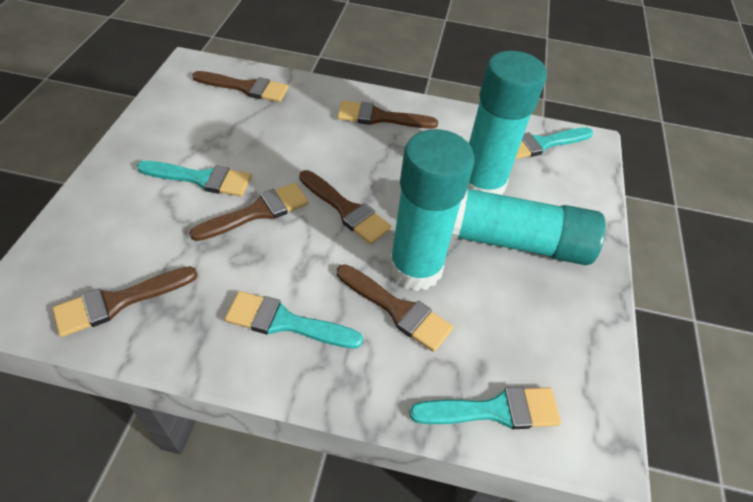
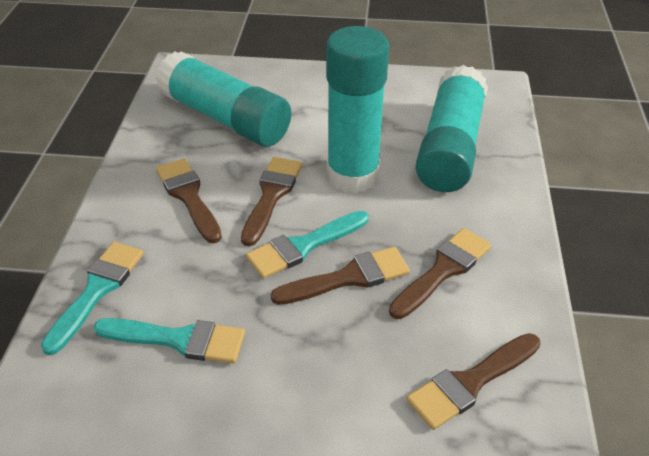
brown brush: [52,266,198,337] [189,183,309,241] [192,71,289,102] [299,170,392,244] [337,101,438,129] [337,264,453,352] = 6 -> [156,158,222,243] [241,157,302,246] [270,247,410,305] [389,228,491,319] [407,333,540,430] = 5
turquoise brush: [137,161,252,197] [225,291,363,349] [409,387,561,429] [515,127,593,159] = 4 -> [41,242,144,356] [94,318,245,364] [246,211,369,279] = 3

